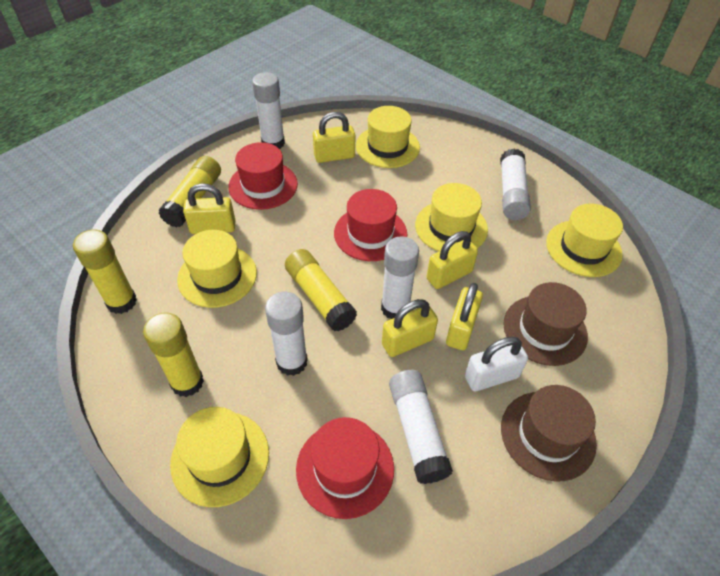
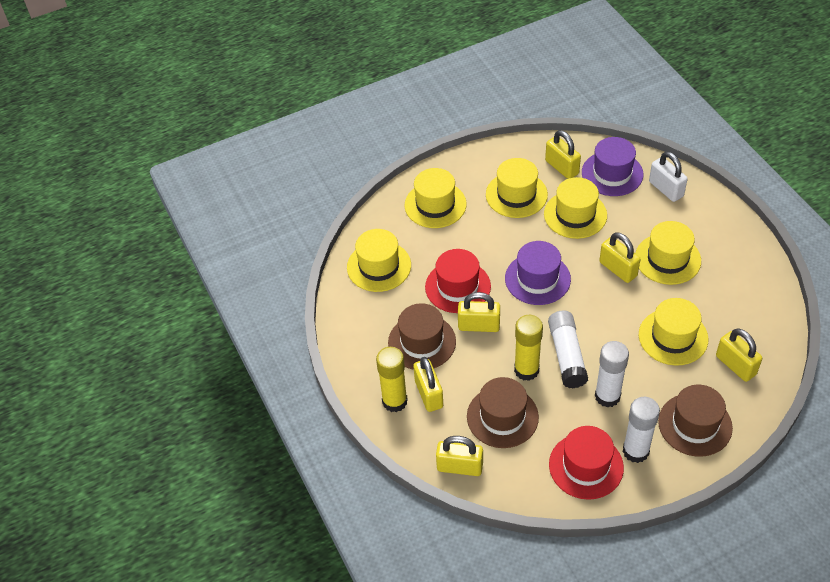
brown hat: [501,385,597,482] [503,282,588,366] = 2 -> [388,303,456,370] [467,377,539,448] [658,385,733,457] = 3
purple hat: none = 0 -> [505,241,571,305] [582,137,644,196] = 2
red hat: [228,142,298,210] [296,417,394,519] [334,189,407,261] = 3 -> [425,249,491,313] [549,426,624,500] = 2
white glue stick: [252,72,285,149] [265,292,308,376] [381,236,419,319] [389,370,453,484] [500,148,531,220] = 5 -> [548,310,588,388] [595,341,629,408] [623,397,660,463] = 3
yellow glue stick: [73,229,137,314] [143,312,204,397] [159,156,221,228] [285,249,357,331] = 4 -> [376,347,408,412] [514,315,543,381] = 2
yellow hat: [170,407,269,507] [177,230,257,308] [356,106,420,168] [415,183,488,251] [546,204,623,277] = 5 -> [347,229,411,292] [404,168,467,228] [486,158,548,218] [544,177,607,239] [635,221,701,285] [639,298,709,366] = 6
yellow padlock: [183,183,235,234] [313,112,355,163] [382,299,438,357] [427,231,478,289] [446,283,483,350] = 5 -> [413,357,443,412] [436,436,483,476] [458,292,500,332] [545,130,581,179] [599,232,640,283] [716,328,762,382] = 6

